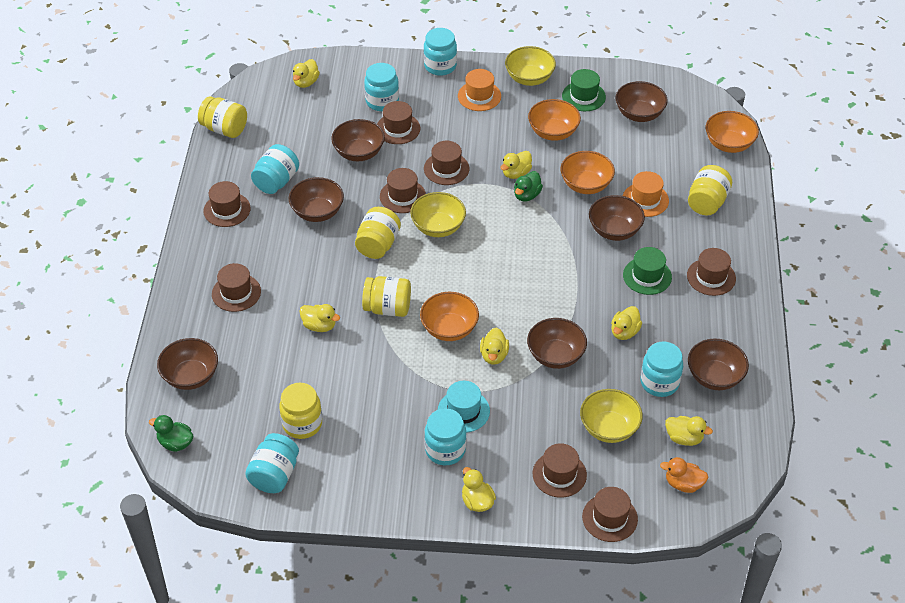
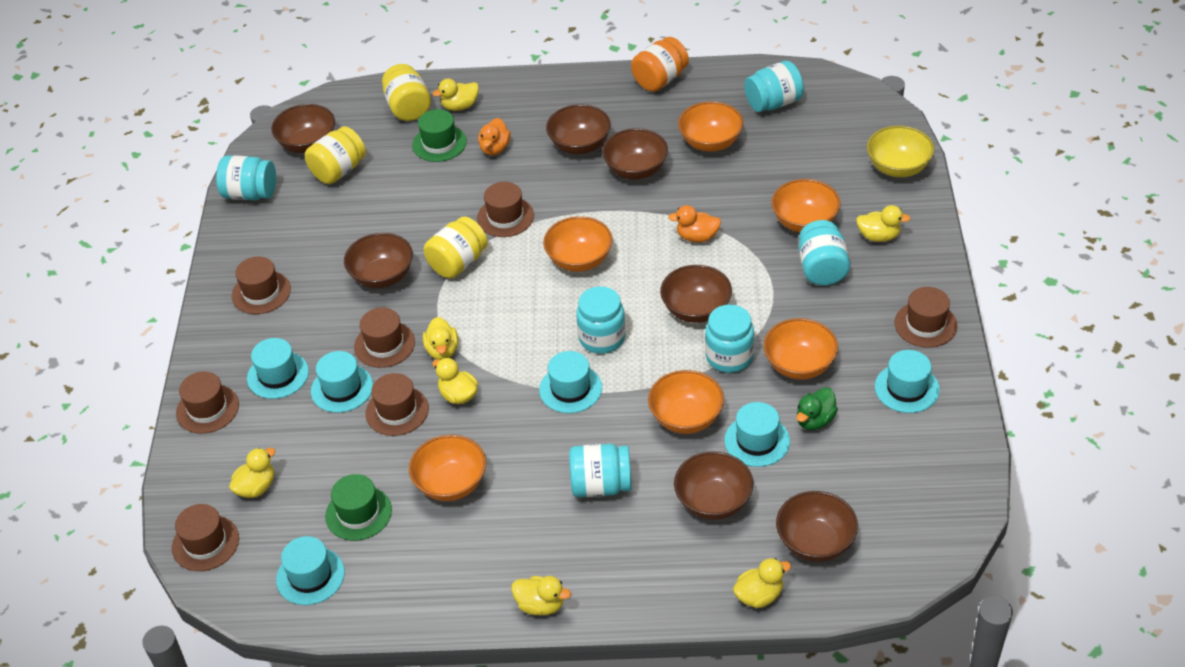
brown hat: [203,181,251,227] [212,263,261,312] [377,101,420,144] [380,168,426,213] [424,141,469,185] [533,443,587,498] [582,487,638,542] [687,248,736,296] = 8 -> [172,504,239,571] [176,371,239,434] [232,257,291,314] [354,308,415,368] [365,373,429,436] [477,182,534,237] [894,287,958,348] = 7
green duck: [149,415,193,452] [514,171,543,202] = 2 -> [796,387,838,430] = 1
orange bowl: [420,292,479,341] [528,99,581,141] [560,151,615,194] [706,111,759,153] = 4 -> [409,435,486,501] [543,216,613,272] [648,370,724,434] [678,101,743,152] [763,318,838,380] [771,179,840,232] = 6
orange duck: [660,457,708,493] = 1 -> [478,118,511,155] [668,205,721,242] = 2
orange hat: [458,69,501,111] [623,171,669,217] = 2 -> none = 0
orange jar: none = 0 -> [631,37,689,92] = 1
turquoise hat: [438,381,490,433] = 1 -> [247,338,309,399] [276,536,345,605] [311,351,373,413] [539,351,602,413] [724,402,790,467] [875,350,940,413] = 6
yellow bowl: [410,192,466,237] [505,46,556,86] [580,389,643,443] = 3 -> [867,126,934,177] = 1
yellow jar: [198,96,247,138] [279,383,322,439] [355,207,401,259] [362,276,411,317] [688,165,732,216] = 5 -> [305,126,366,184] [382,64,431,121] [424,216,488,279] = 3

